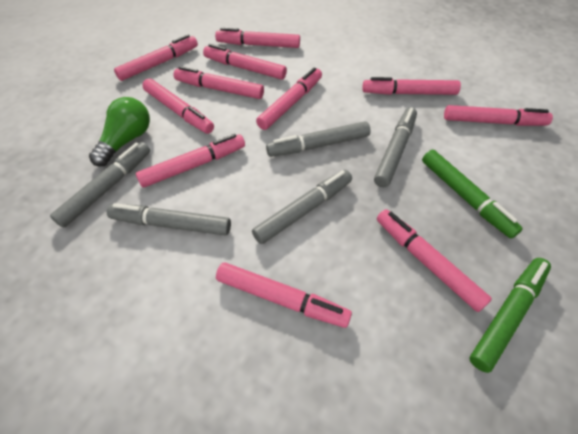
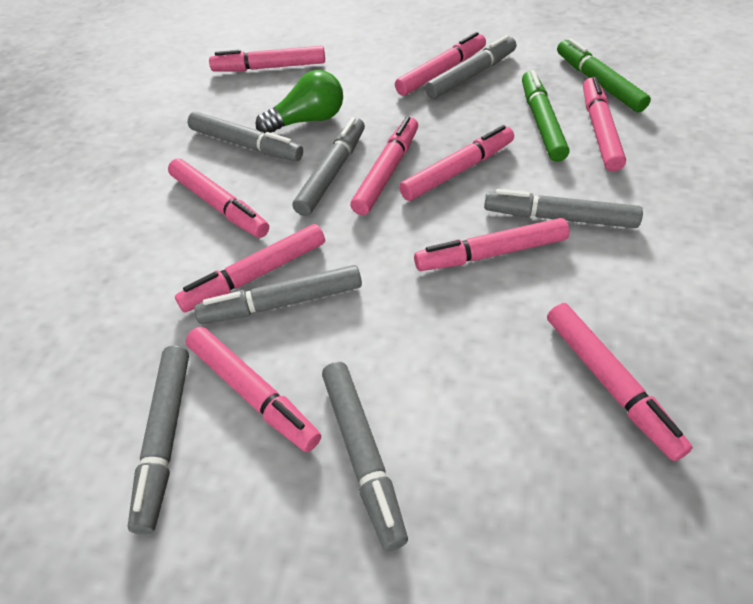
grey marker: [50,142,150,228] [107,203,231,235] [252,170,352,244] [266,121,371,157] [374,107,417,187] = 5 -> [128,346,189,534] [188,112,303,161] [194,265,362,324] [293,117,365,216] [322,362,408,551] [425,35,516,99] [484,189,643,228] = 7
pink marker: [114,35,198,81] [136,134,245,188] [142,78,214,134] [174,66,264,99] [203,44,287,80] [215,28,300,48] [216,262,352,328] [256,68,322,130] [362,77,461,95] [377,209,492,312] [444,105,553,126] = 11 -> [168,159,269,238] [175,224,325,312] [186,327,321,452] [209,45,325,72] [350,116,418,215] [395,32,486,96] [399,125,514,201] [414,218,570,271] [547,303,693,461] [583,77,626,172] = 10

